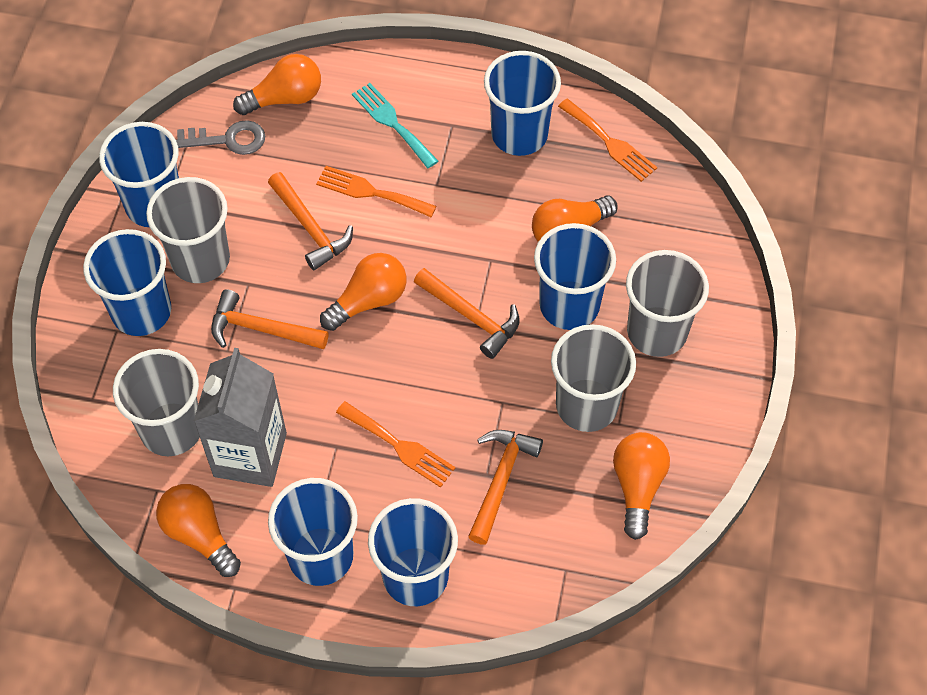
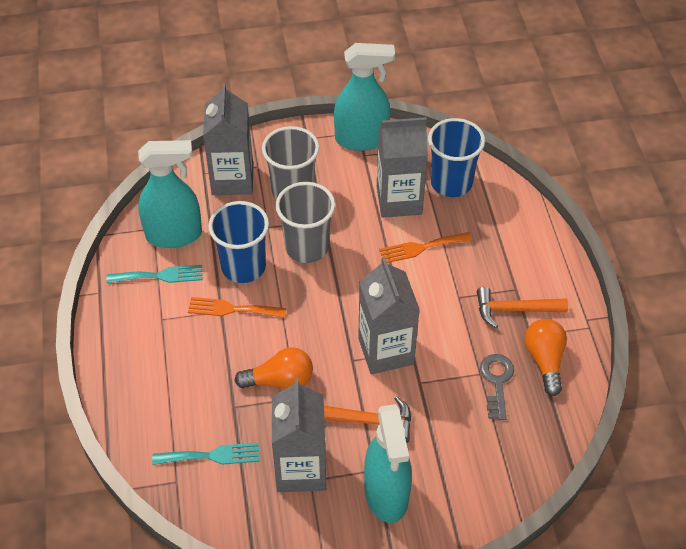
blue cup: [83,229,171,336] [99,122,179,227] [268,478,358,586] [368,498,458,606] [484,51,561,156] [534,223,616,330] = 6 -> [208,201,269,283] [428,118,485,197] = 2
grey carton: [194,348,287,487] = 1 -> [203,83,253,195] [272,378,326,492] [358,257,420,374] [377,117,428,218] = 4
grey cup: [113,349,200,456] [146,177,230,283] [551,324,636,432] [626,250,709,357] = 4 -> [262,126,319,199] [275,182,335,263] = 2
orange fork: [316,166,437,217] [336,401,456,488] [558,99,657,182] = 3 -> [188,297,286,318] [379,232,472,263] = 2
orange hammer: [211,290,328,349] [268,172,353,270] [414,268,519,359] [468,430,543,545] = 4 -> [324,396,411,443] [477,287,568,328] = 2
orange light bulb: [156,484,241,577] [233,54,321,115] [320,253,406,331] [532,195,617,242] [613,432,670,540] = 5 -> [234,347,313,389] [524,319,567,396] = 2
turquoise fork: [352,83,438,168] = 1 -> [106,265,203,283] [152,443,260,465] = 2
turquoise spray bottle: none = 0 -> [138,140,202,248] [334,43,395,151] [364,404,412,523] = 3

